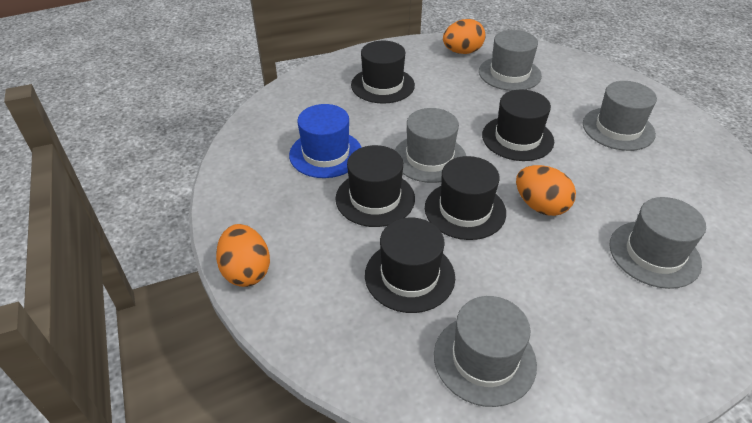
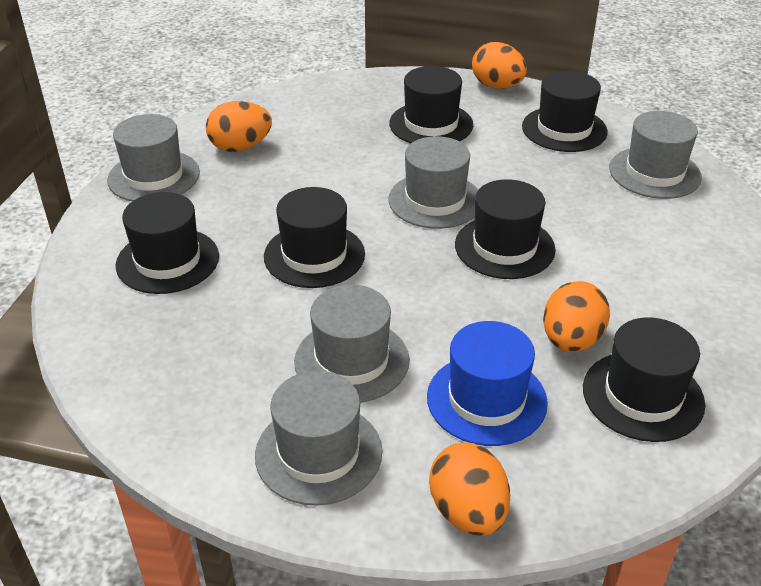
black hat: [335,145,415,227] [351,41,415,104] [365,218,455,313] [425,156,506,240] [482,89,554,161] = 5 -> [116,192,219,294] [264,187,365,288] [389,66,473,143] [455,179,556,279] [522,71,608,152] [583,317,705,442] = 6
orange egg: [216,224,270,287] [443,19,486,54] [516,165,576,216] = 3 -> [206,101,272,152] [429,442,510,536] [472,42,527,89] [543,281,610,352] = 4

